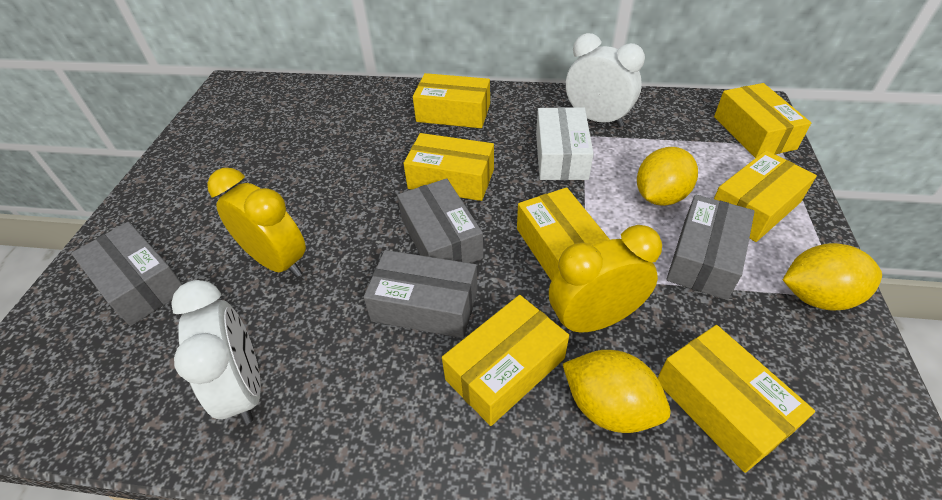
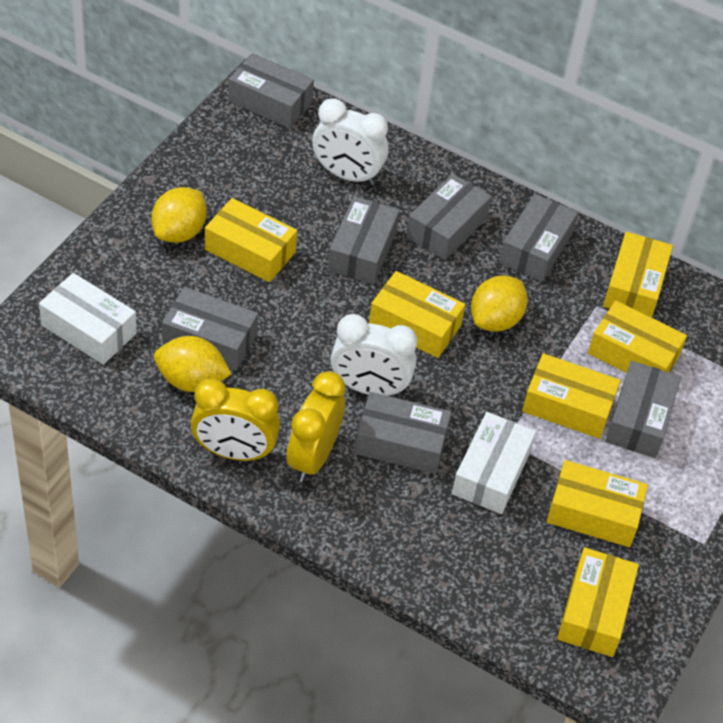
grey box: [71,222,183,326] [363,250,478,338] [397,178,484,263] [666,195,755,300] = 4 -> [162,287,258,371] [228,53,314,128] [328,196,400,284] [354,392,451,474] [406,174,492,260] [499,194,578,282] [605,361,681,458] = 7
white box: [536,107,594,180] = 1 -> [39,273,137,365] [452,412,536,514] = 2

